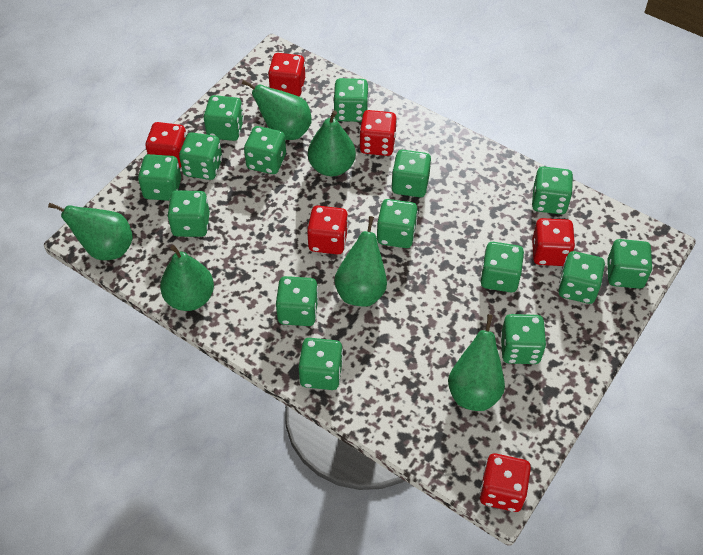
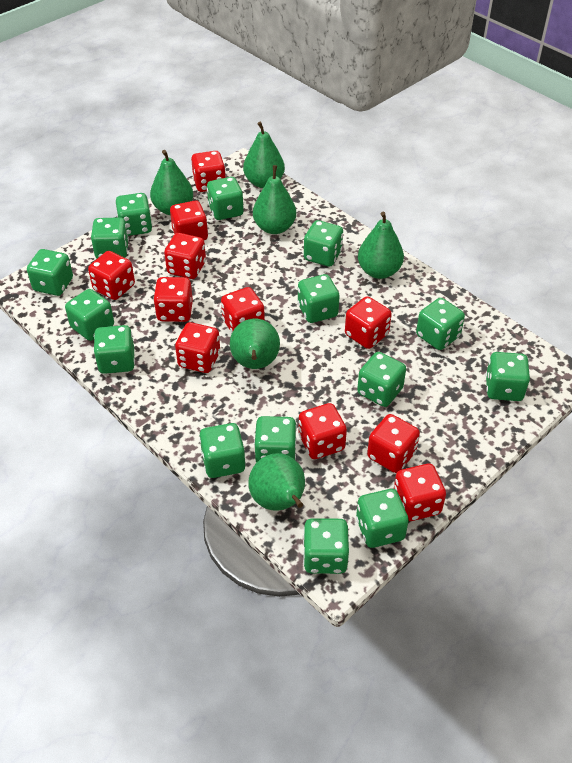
red dice: [146,122,187,168] [268,53,305,96] [307,206,348,255] [359,110,397,156] [479,453,531,512] [532,218,575,266] = 6 -> [88,251,135,300] [153,277,193,322] [164,233,206,279] [170,201,208,240] [175,322,220,373] [191,151,225,192] [221,287,265,332] [299,403,347,459] [345,296,392,349] [367,414,420,473] [394,464,446,521] = 11

